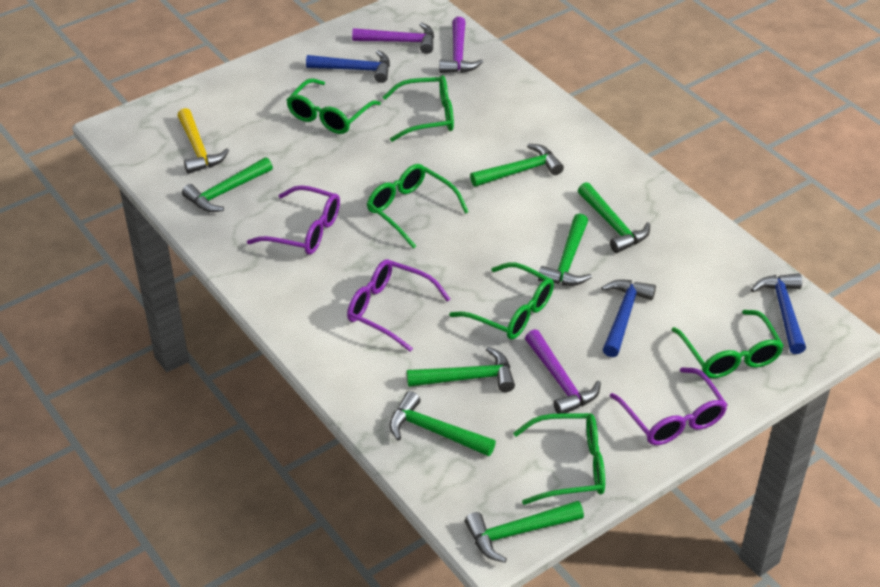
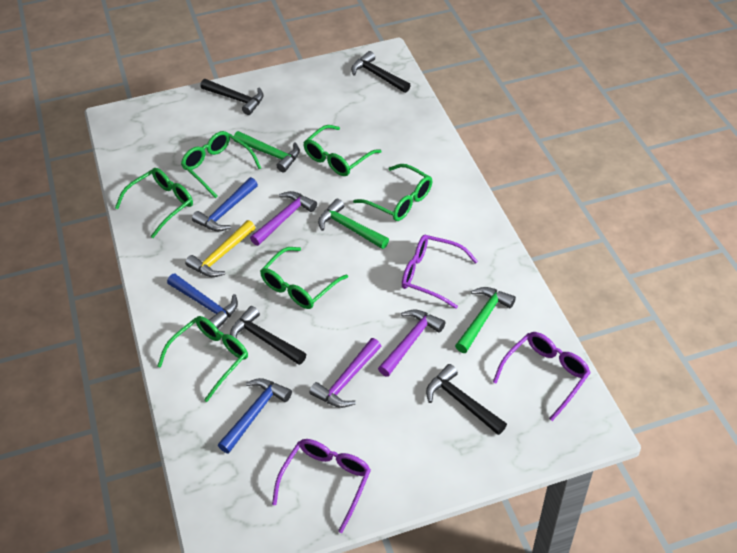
black hammer: none = 0 -> [200,79,264,115] [230,306,306,365] [351,51,411,93] [426,364,507,435] = 4
green hammer: [182,157,273,212] [390,391,496,456] [407,347,515,392] [465,501,584,563] [470,144,564,187] [538,214,592,286] [578,182,650,253] = 7 -> [234,131,300,173] [318,199,389,249] [455,287,516,353] = 3

